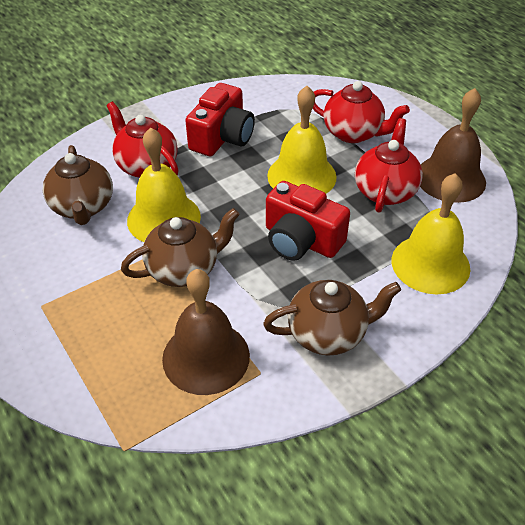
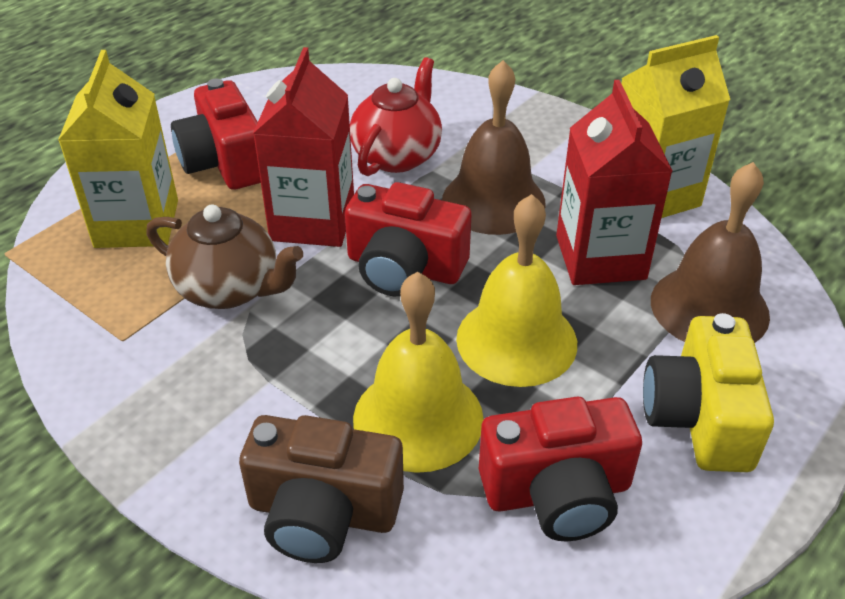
brown camera: none = 0 -> [239,415,404,563] = 1
brown teapot: [43,145,113,225] [121,208,240,287] [263,280,401,356] = 3 -> [146,204,303,309] = 1
red camera: [185,83,255,156] [266,181,350,261] = 2 -> [171,79,261,190] [345,182,472,297] [479,397,642,542] = 3
red carton: none = 0 -> [253,47,354,247] [556,80,672,285] = 2
red teapot: [106,101,179,178] [313,81,410,143] [355,118,423,213] = 3 -> [350,57,442,176] = 1
yellow bell: [127,127,201,242] [267,86,337,194] [392,173,470,294] = 3 -> [353,272,484,473] [456,194,577,387] = 2
yellow camera: none = 0 -> [643,313,774,472] = 1
yellow carton: none = 0 -> [58,50,178,248] [621,35,730,218] = 2

